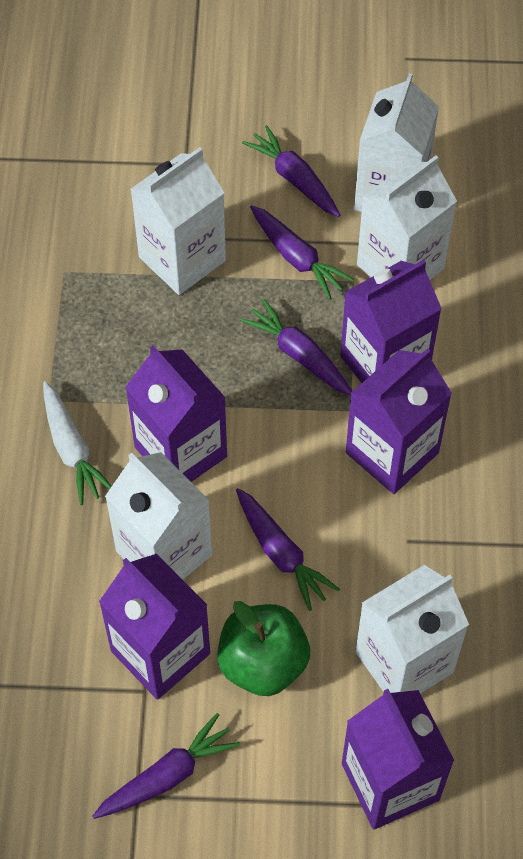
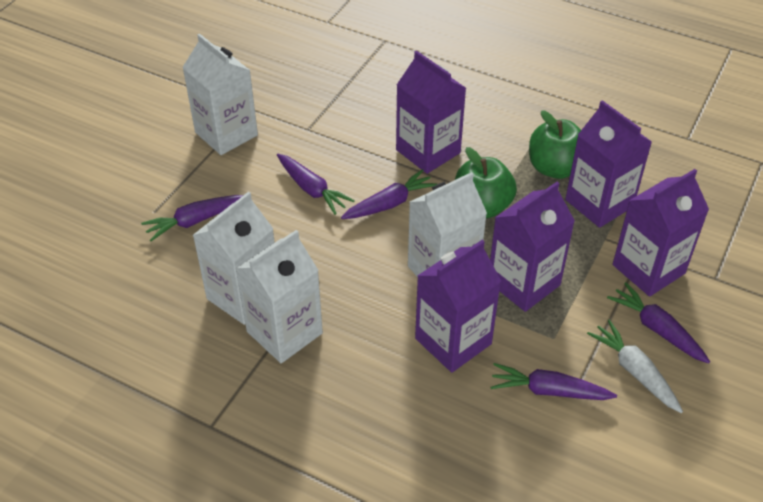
green apple: [217,601,310,696] = 1 -> [455,147,517,218] [529,110,581,179] = 2
white carton: [105,452,212,580] [131,147,226,295] [354,73,439,212] [356,565,469,694] [357,155,457,280] = 5 -> [182,34,258,155] [193,192,275,325] [235,230,323,363] [408,172,487,277] = 4

